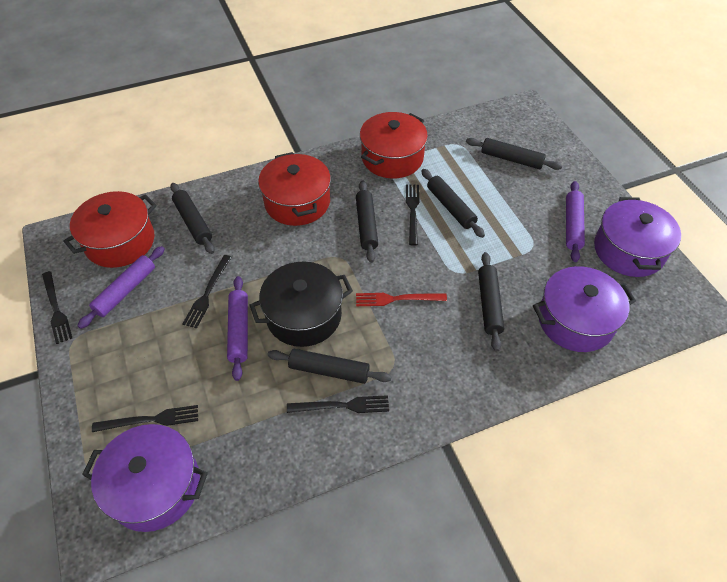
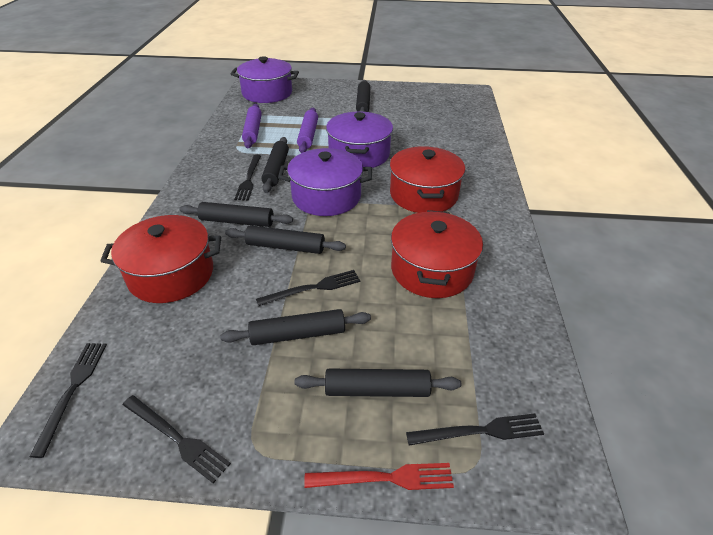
black pot: [249,262,353,347] = 1 -> none = 0
purple rolling pin: [77,246,165,329] [227,276,248,381] [566,181,585,262] = 3 -> [242,104,262,148] [297,108,318,153] = 2

